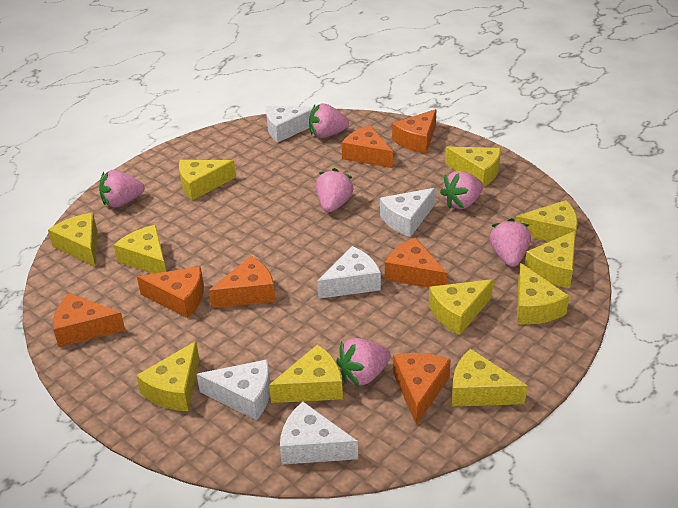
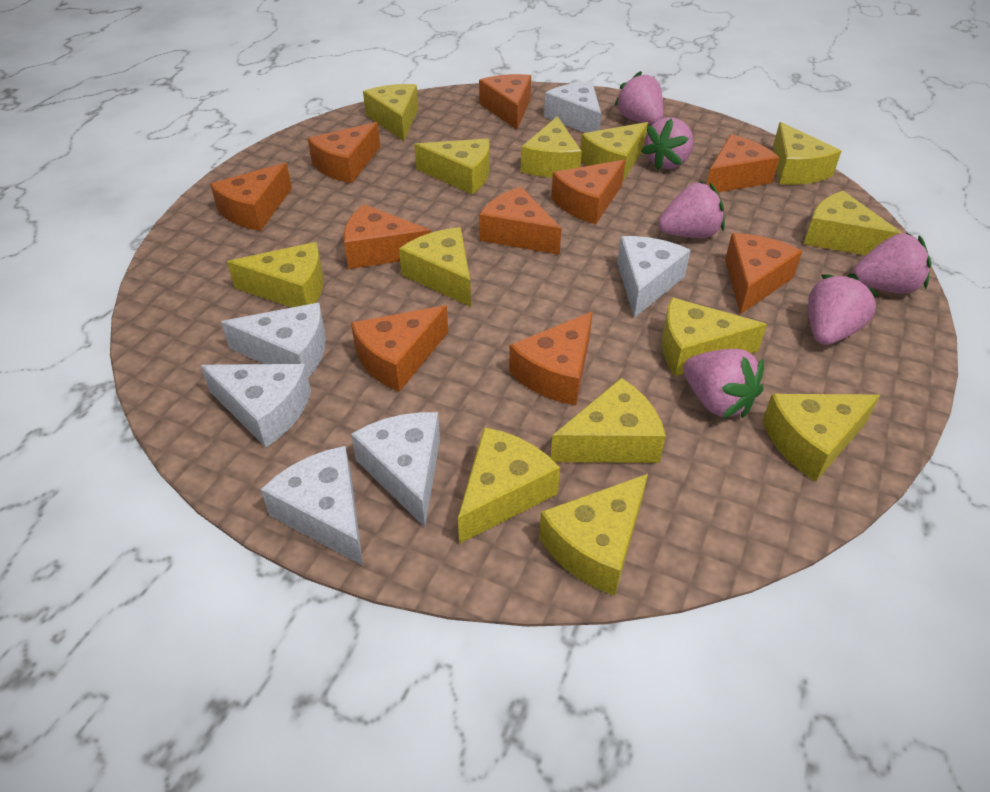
orange cheese: [53,293,125,347] [137,267,204,318] [209,256,276,308] [342,125,393,168] [385,237,447,288] [392,109,437,153] [393,353,451,425] = 7 -> [210,163,292,231] [308,122,380,183] [344,204,431,269] [351,305,448,392] [479,74,531,130] [479,187,561,255] [509,312,593,405] [551,160,625,224] [707,134,779,192] [725,233,802,314] = 10
white cheese: [197,359,270,420] [266,106,313,142] [280,402,358,464] [317,246,381,299] [380,188,435,237] = 5 -> [200,364,311,448] [221,303,326,378] [260,446,363,566] [351,412,440,527] [544,82,601,133] [617,236,691,318] = 6
yellow cheese: [48,213,97,267] [114,225,166,274] [136,341,199,411] [179,160,236,200] [269,344,343,403] [429,279,494,335] [445,146,501,187] [452,349,527,406] [515,200,578,242] [517,263,569,325] [525,231,575,288] = 11 -> [227,242,323,307] [363,84,418,141] [399,227,471,307] [414,138,490,194] [458,427,560,544] [521,116,582,177] [539,474,648,596] [551,378,666,463] [580,122,648,181] [662,297,767,376] [762,394,880,482] [773,122,841,185] [804,191,902,255] = 13

